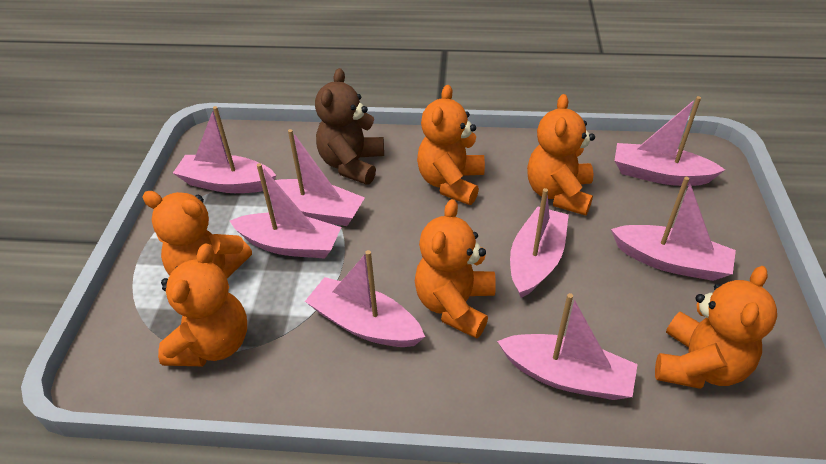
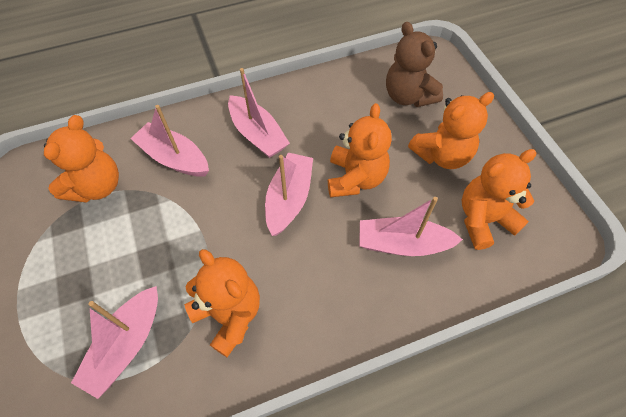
orange teddy bear: [142,191,252,278] [158,243,247,366] [415,199,496,339] [417,85,485,205] [527,94,595,216] [655,266,777,389] = 6 -> [44,115,119,203] [184,249,260,357] [328,103,392,198] [408,92,494,169] [462,149,536,250] = 5
pink boat: [173,106,276,193] [230,163,341,259] [266,129,365,226] [305,250,425,347] [497,293,638,400] [510,188,569,298] [611,177,736,281] [615,96,725,186] = 8 -> [71,286,158,399] [130,105,209,177] [228,68,290,158] [265,152,313,236] [359,197,463,256] = 5

